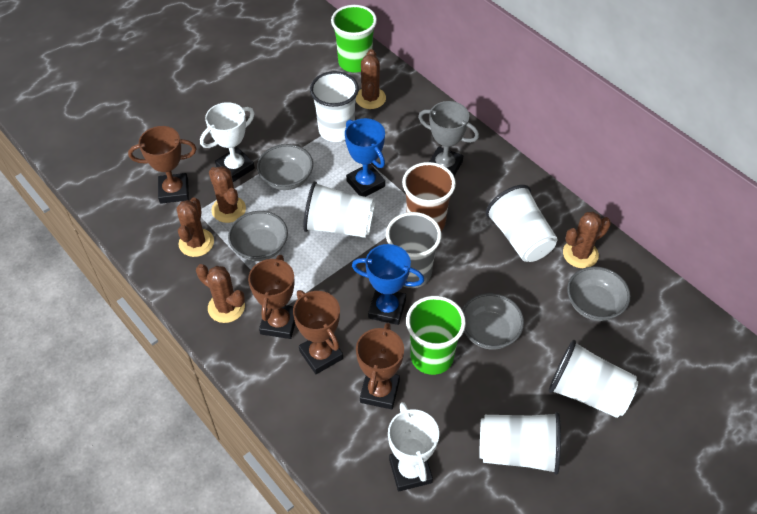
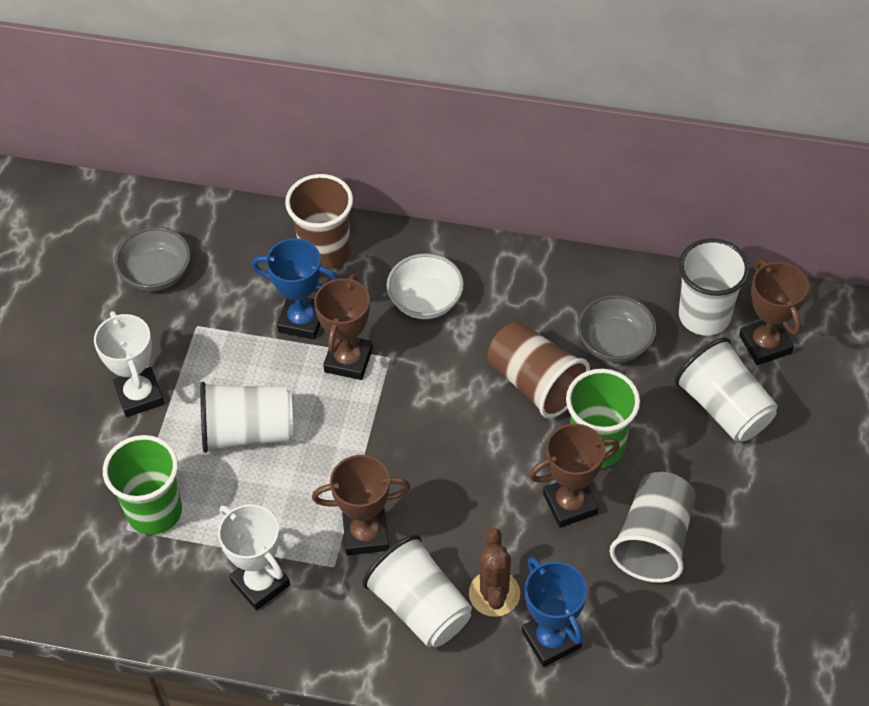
brown cactus: [177,198,214,257] [196,264,245,323] [209,166,246,223] [356,49,386,109] [563,211,611,268] = 5 -> [469,528,520,617] = 1
brown cup: [402,162,456,231] = 1 -> [285,174,353,269] [487,321,590,418] = 2
grey bowl: [228,211,288,261] [257,144,313,190] [462,293,524,350] [567,266,631,321] = 4 -> [115,227,191,291] [578,295,657,363] = 2
grey trophy: [418,101,479,176] = 1 -> none = 0
white bowl: none = 0 -> [387,253,464,319] = 1
white cup: [303,181,376,238] [310,71,359,142] [479,412,561,475] [486,185,558,262] [549,340,638,418] = 5 -> [200,382,293,453] [362,535,472,647] [675,337,778,442] [679,238,750,336] = 4

